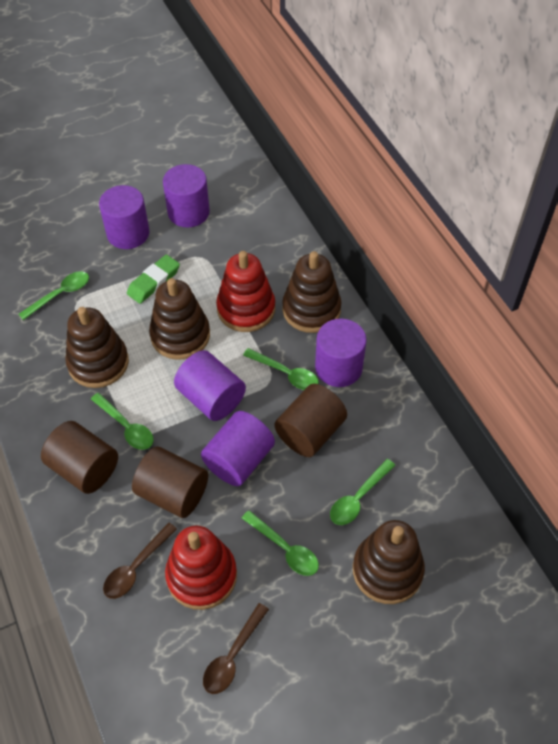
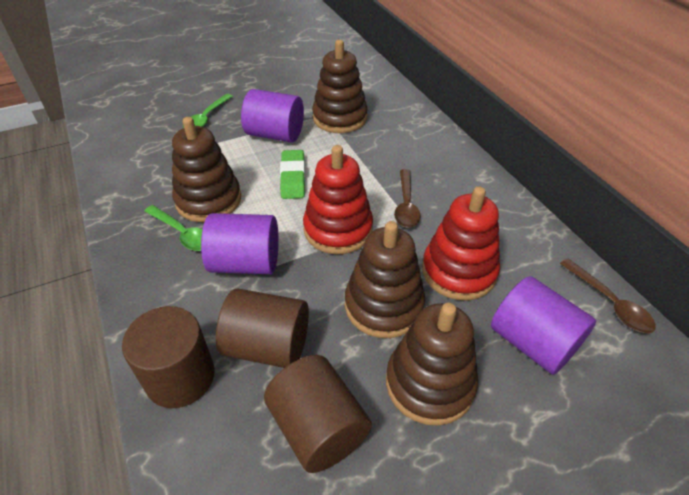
green spoon: [18,271,89,320] [91,393,154,450] [242,510,319,576] [243,348,319,390] [330,459,396,525] = 5 -> [144,205,203,251] [183,94,233,128] = 2
purple cylinder: [99,185,149,249] [163,164,210,228] [174,350,246,421] [201,411,275,486] [315,319,367,387] = 5 -> [201,213,279,274] [241,89,304,143] [491,276,596,375] = 3

